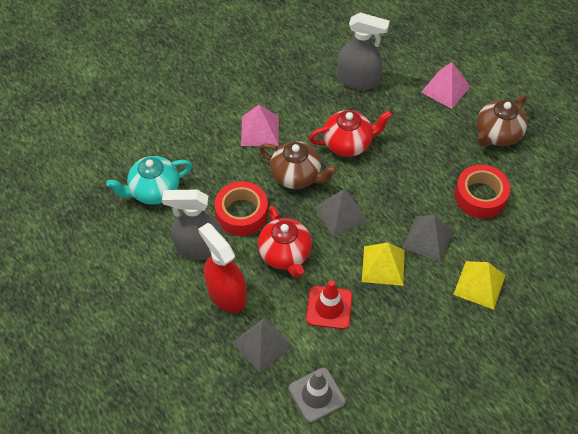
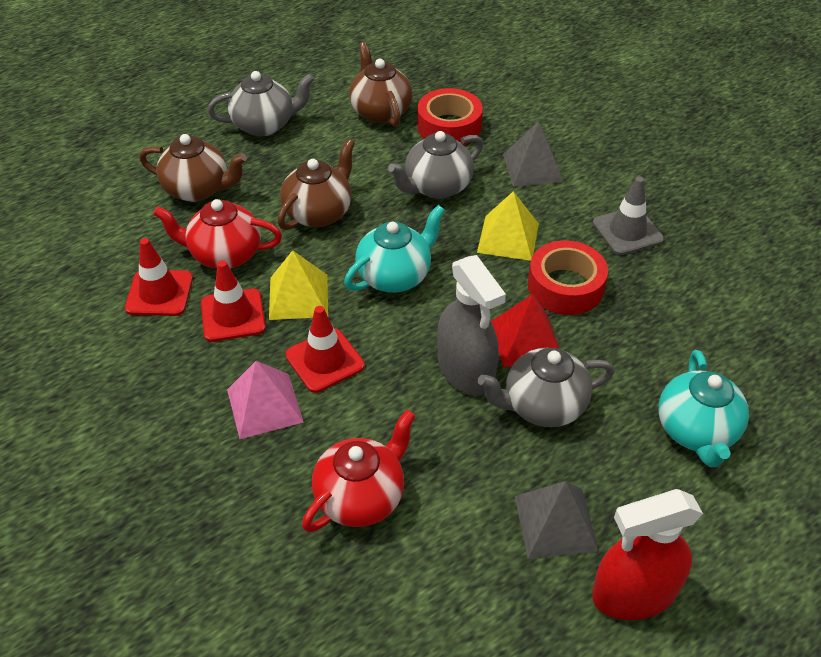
brown teapot: [259,141,338,189] [477,95,527,147] = 2 -> [139,134,247,202] [277,139,355,230] [349,42,412,126] = 3
grey pyramid: [232,317,293,373] [314,189,368,237] [402,215,454,262] = 3 -> [503,121,563,187] [515,481,599,559] = 2
grey spray bottle: [162,190,223,260] [337,12,390,90] = 2 -> [437,255,506,396] = 1
grey teapot: none = 0 -> [208,71,315,136] [388,131,483,199] [478,348,614,427] = 3
pink pyramid: [241,105,279,146] [421,62,471,109] = 2 -> [227,361,304,439] = 1
red pyramid: none = 0 -> [491,294,559,368] = 1
red traffic cone: [306,280,352,329] = 1 -> [125,238,193,316] [201,260,266,342] [285,306,365,393] = 3
turquoise teapot: [106,156,192,205] = 1 -> [344,205,445,293] [658,350,749,467] = 2

